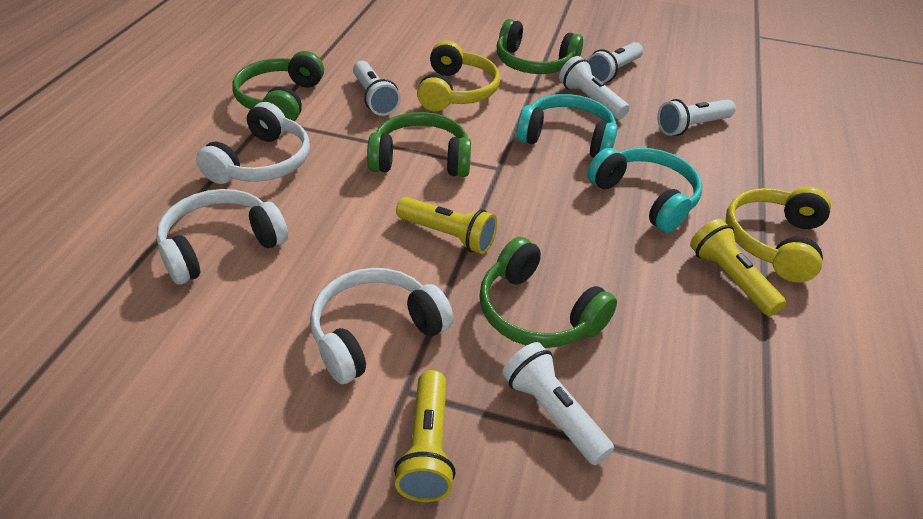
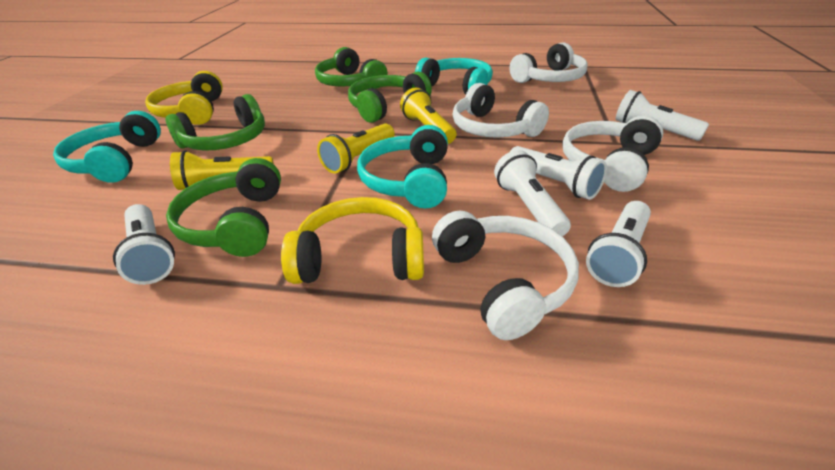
turquoise headphones: [516,94,618,158] [587,148,702,233] = 2 -> [53,111,161,183] [357,125,448,208] [415,57,493,95] = 3
white headphones: [156,189,288,285] [196,102,310,184] [310,268,453,384] = 3 -> [432,211,579,340] [453,83,549,138] [510,42,587,83] [562,115,663,192] = 4

